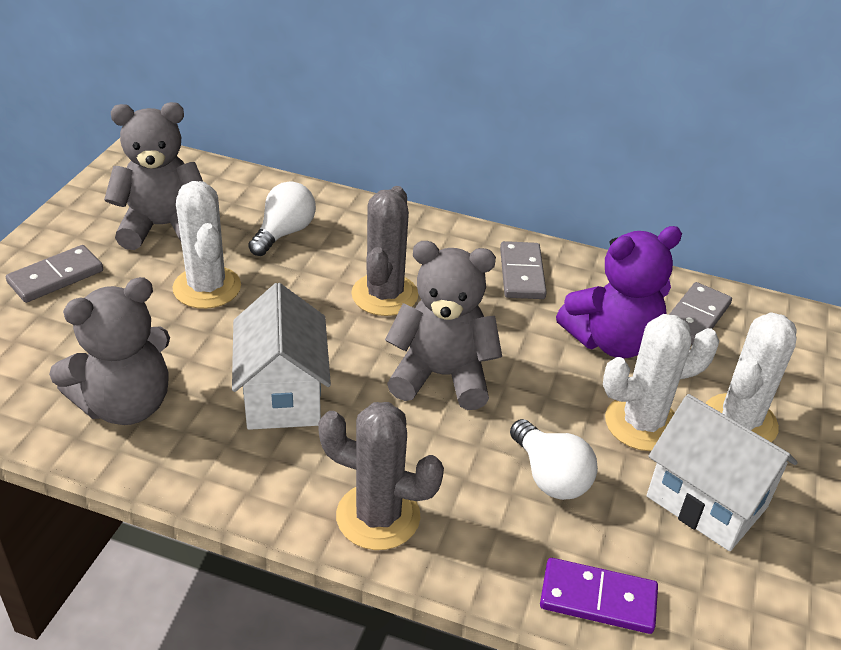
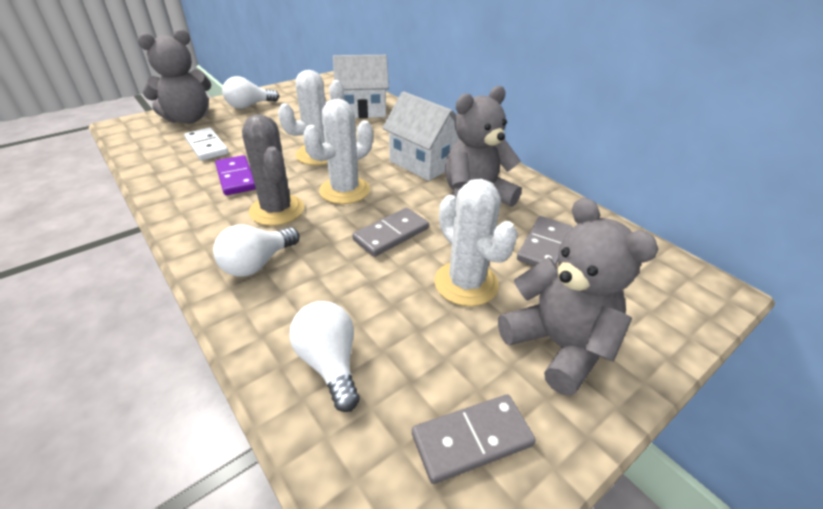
grey cactus: [318,402,444,550] [351,186,418,316] = 2 -> [242,114,304,226] = 1
purple teddy bear: [556,226,682,359] = 1 -> none = 0
white domino: none = 0 -> [184,128,228,161] = 1
white light bulb: [248,181,316,256] [510,419,598,500] = 2 -> [213,224,299,277] [222,76,279,109] [289,301,360,412] = 3

